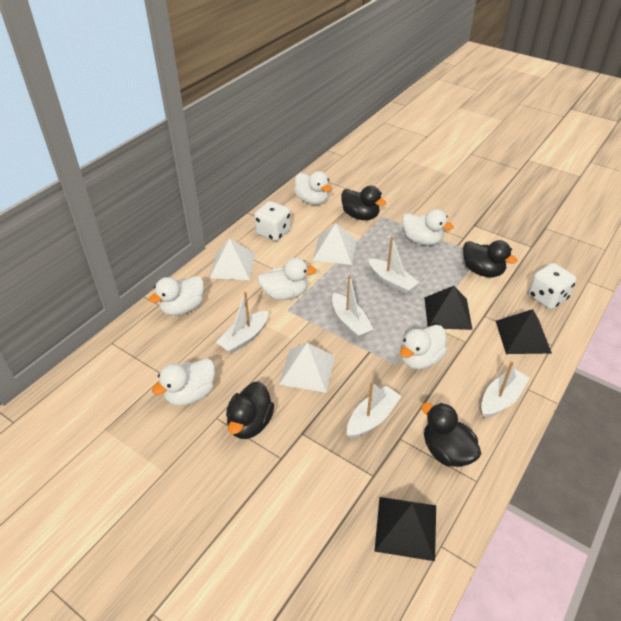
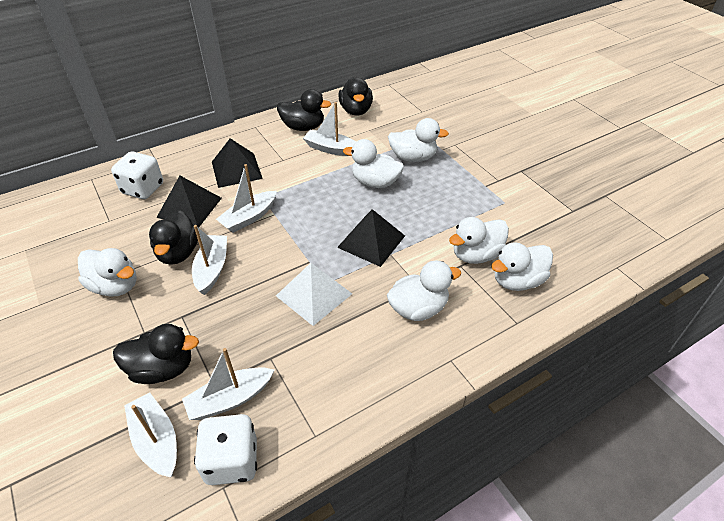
white pyramid: [210,238,255,280] [279,343,335,393] [313,223,357,265] = 3 -> [276,263,352,326] = 1

